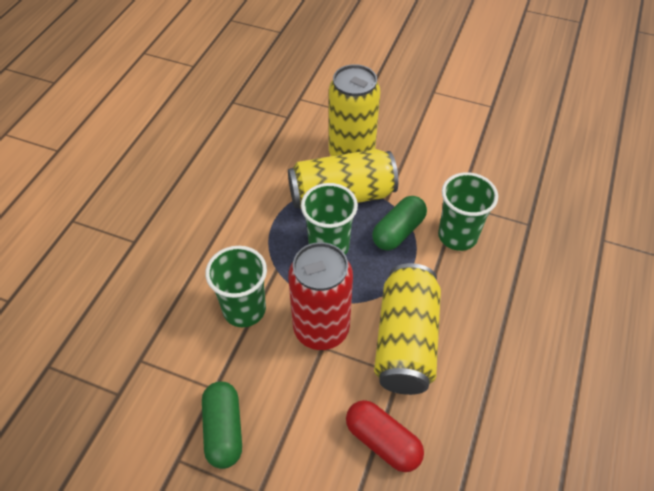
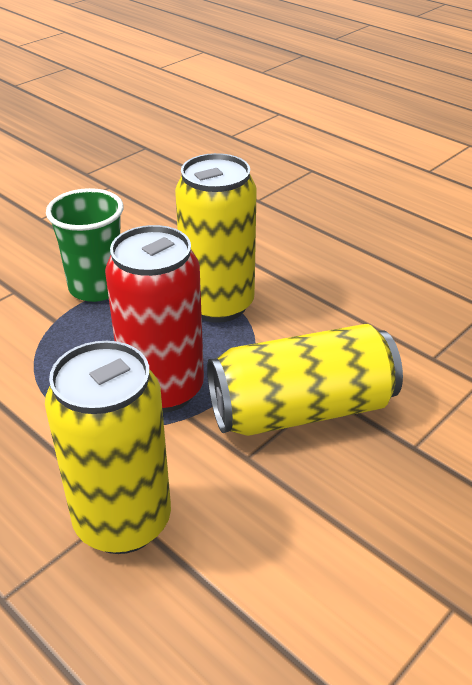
green capsule: [202,381,242,469] [372,196,427,250] = 2 -> none = 0
green cup: [205,246,267,327] [301,183,358,255] [438,172,498,251] = 3 -> [46,188,123,302] = 1
red capsule: [346,400,424,472] = 1 -> none = 0

